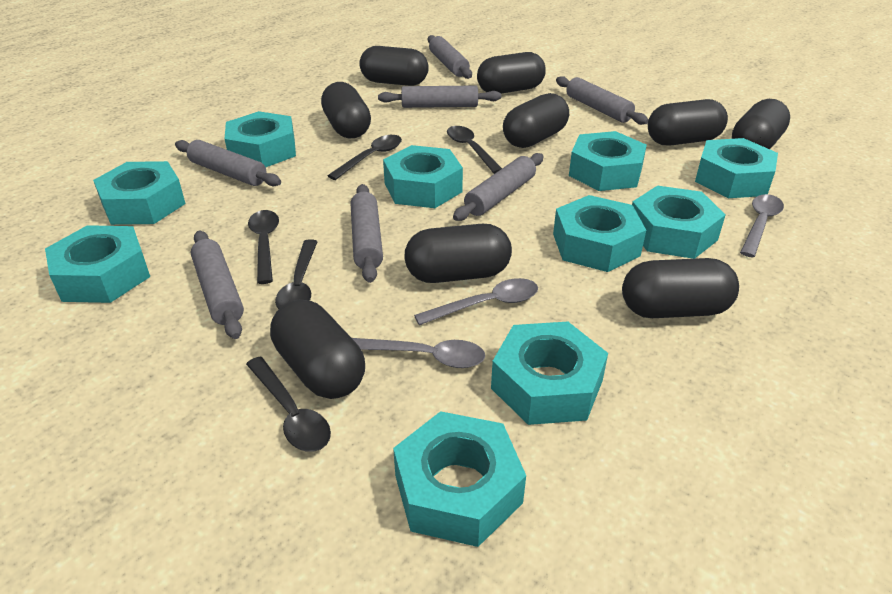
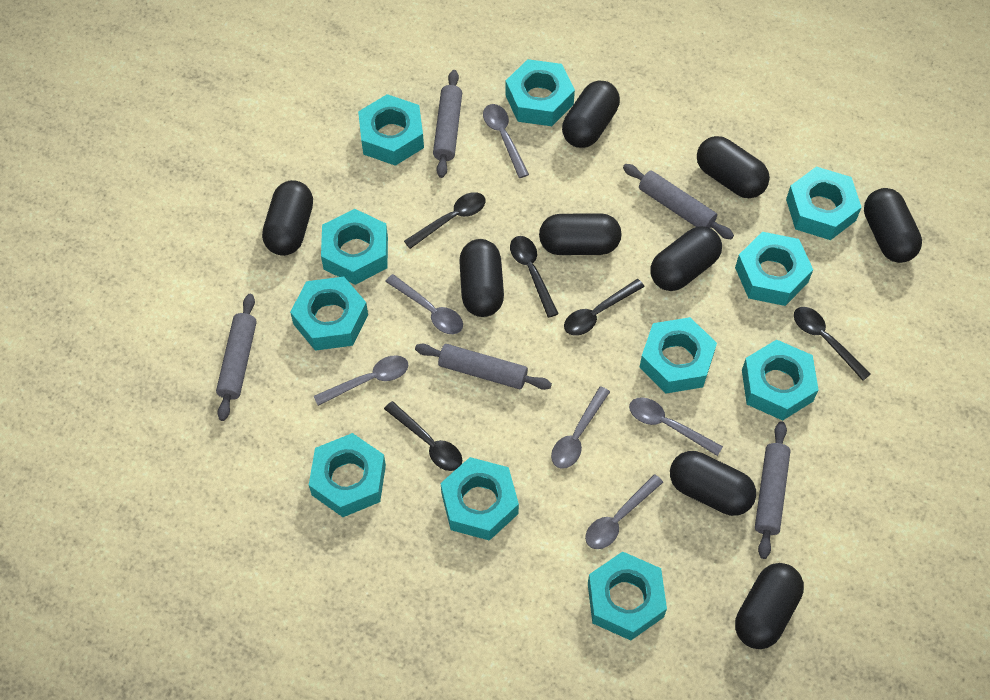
grey rolling pin: [175,140,281,186] [191,231,244,339] [351,184,383,283] [378,86,501,108] [428,35,472,79] [453,153,544,221] [556,76,648,125] = 7 -> [216,294,257,421] [415,344,552,390] [433,70,462,178] [623,164,734,239] [755,421,791,559] = 5
grey spoon: [352,338,485,368] [414,278,538,325] [740,194,784,257] = 3 -> [314,355,408,406] [385,274,463,334] [483,104,529,178] [551,386,610,469] [585,474,663,549] [629,397,723,456] = 6
turquoise nut: [45,225,150,303] [93,161,186,225] [224,111,296,167] [383,145,463,208] [393,411,526,547] [491,322,608,425] [553,195,646,272] [569,131,647,191] [632,186,725,259] [695,138,778,198] = 10 -> [290,277,368,351] [309,433,386,517] [321,209,388,285] [358,94,424,166] [441,457,519,541] [505,59,575,126] [588,552,667,641] [639,317,717,393] [735,232,813,306] [742,339,818,421] [786,166,862,240] = 11

